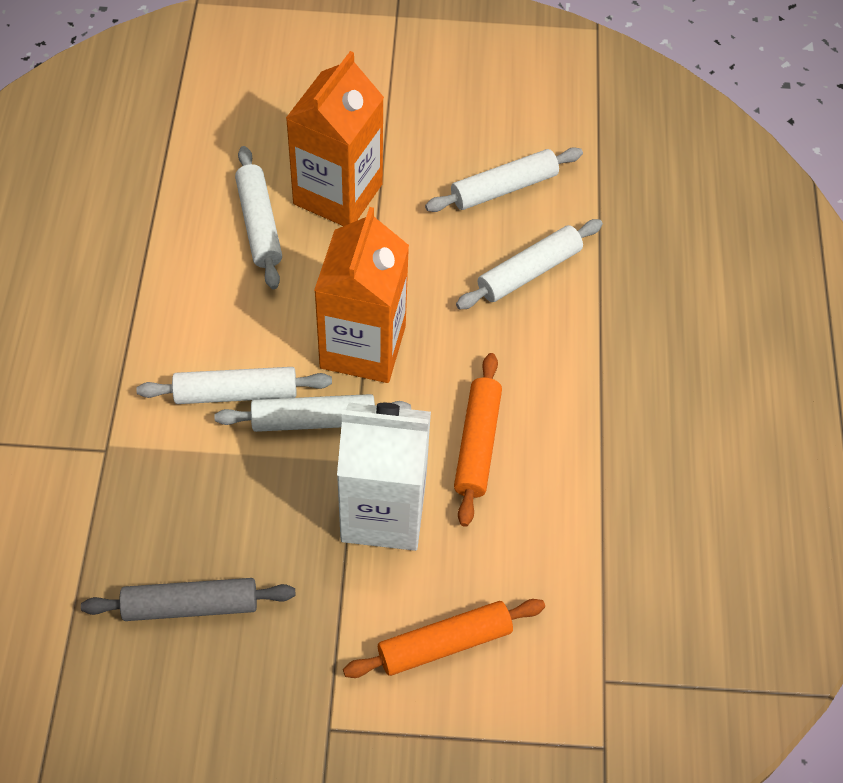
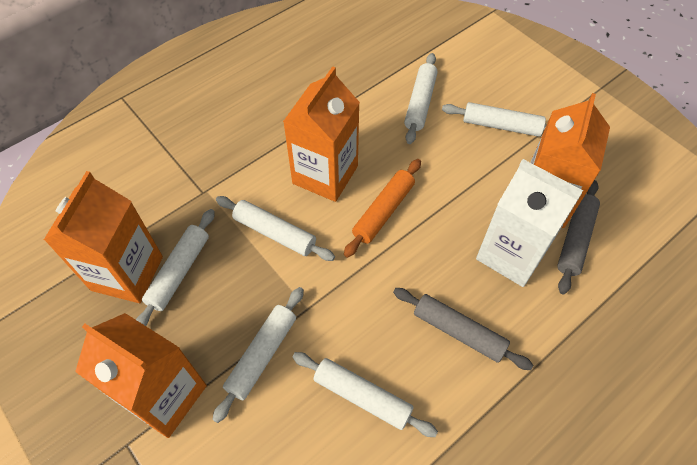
grey rolling pin: [81,578,296,621] = 1 -> [393,288,534,370] [557,180,600,294] = 2
orange carton: [286,51,384,226] [314,207,409,383] = 2 -> [44,171,163,303] [75,313,207,438] [283,66,360,202] [530,93,610,228] = 4
orange rolling pin: [343,599,545,678] [454,353,502,527] = 2 -> [344,159,421,258] = 1
white rolling pin: [136,367,332,404] [214,394,411,432] [235,146,282,289] [425,147,583,212] [456,219,603,309] = 5 -> [136,209,215,326] [213,287,304,423] [216,196,335,261] [292,352,438,437] [404,53,438,144] [442,102,547,137] = 6

